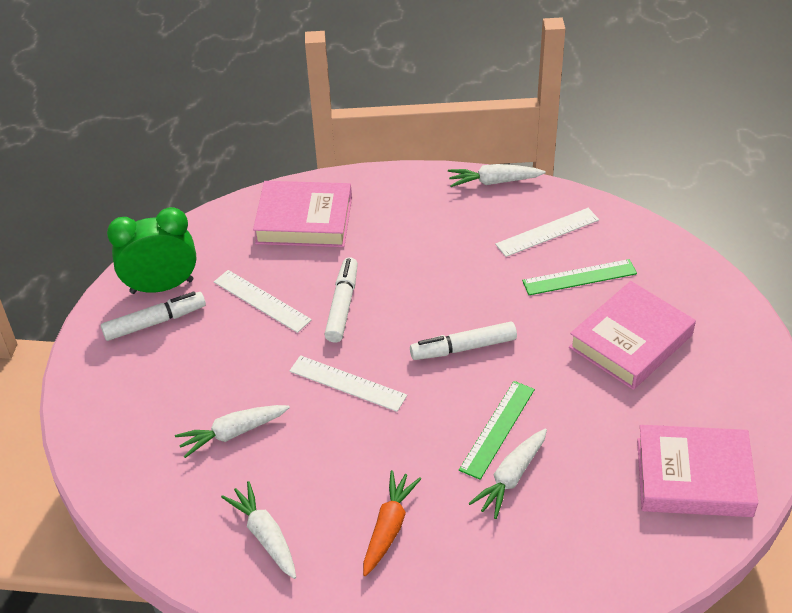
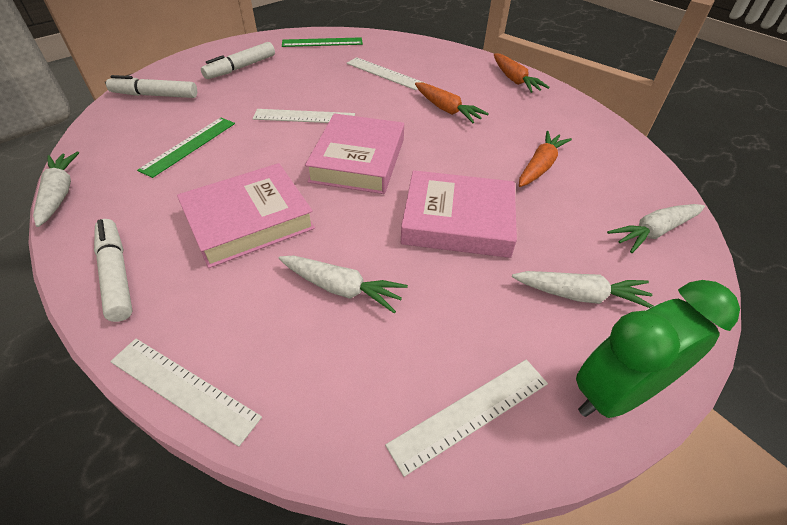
orange carrot: [363,470,421,576] = 1 -> [415,83,489,123] [494,53,550,93] [519,131,572,187] = 3
white ruler: [214,270,312,333] [289,355,407,412] [495,208,599,257] = 3 -> [110,339,262,447] [253,109,355,123] [346,57,424,90] [385,359,548,477] = 4

